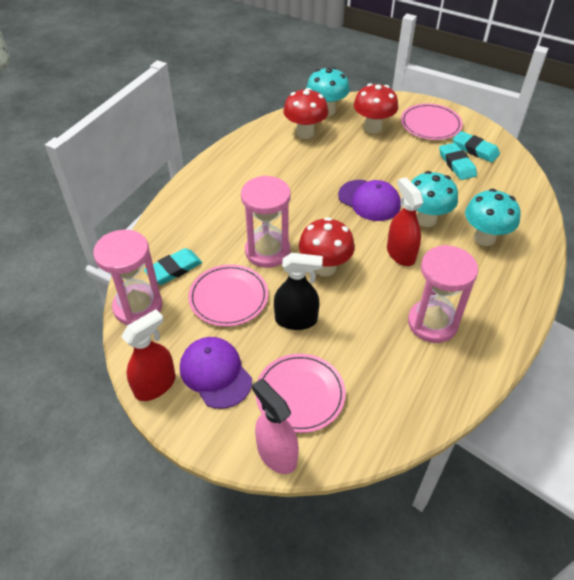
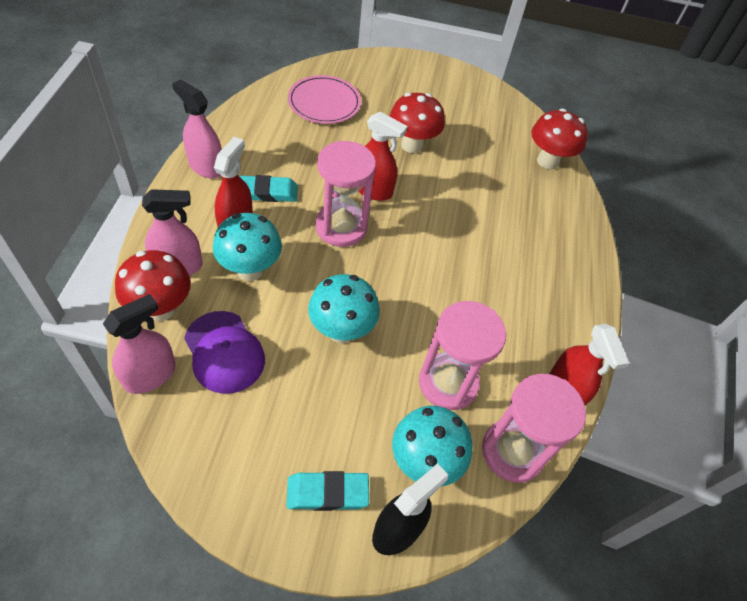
pink plate: [188,264,268,326] [255,354,346,433] [401,103,463,140] = 3 -> [288,75,361,124] = 1
pink spray bottle: [252,379,299,474] = 1 -> [103,294,176,394] [142,189,203,275] [172,79,222,178] = 3
purple cap: [180,337,252,409] [338,180,401,221] = 2 -> [184,311,265,394] = 1
red spray bottle: [121,309,176,401] [387,177,423,266] = 2 -> [214,137,253,227] [358,112,408,201] [549,324,629,406] = 3
turquoise eraser: [144,248,202,285] [439,143,477,180] [453,131,500,163] = 3 -> [239,175,298,202] [286,471,369,511] = 2

